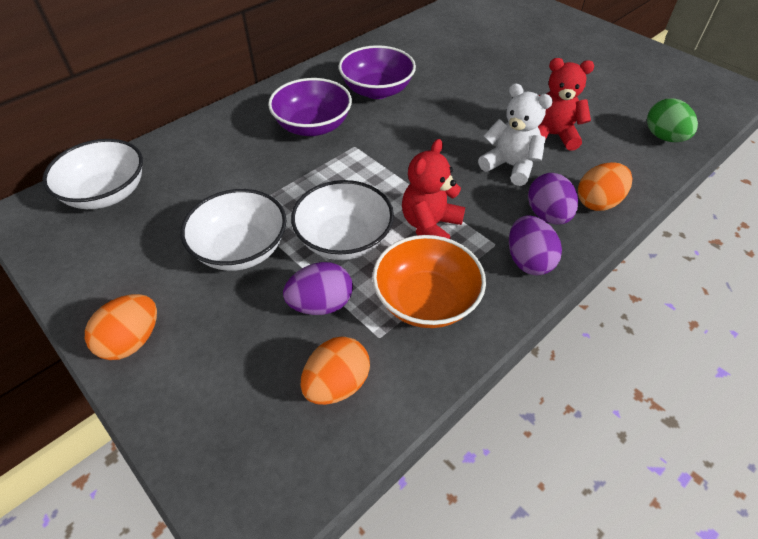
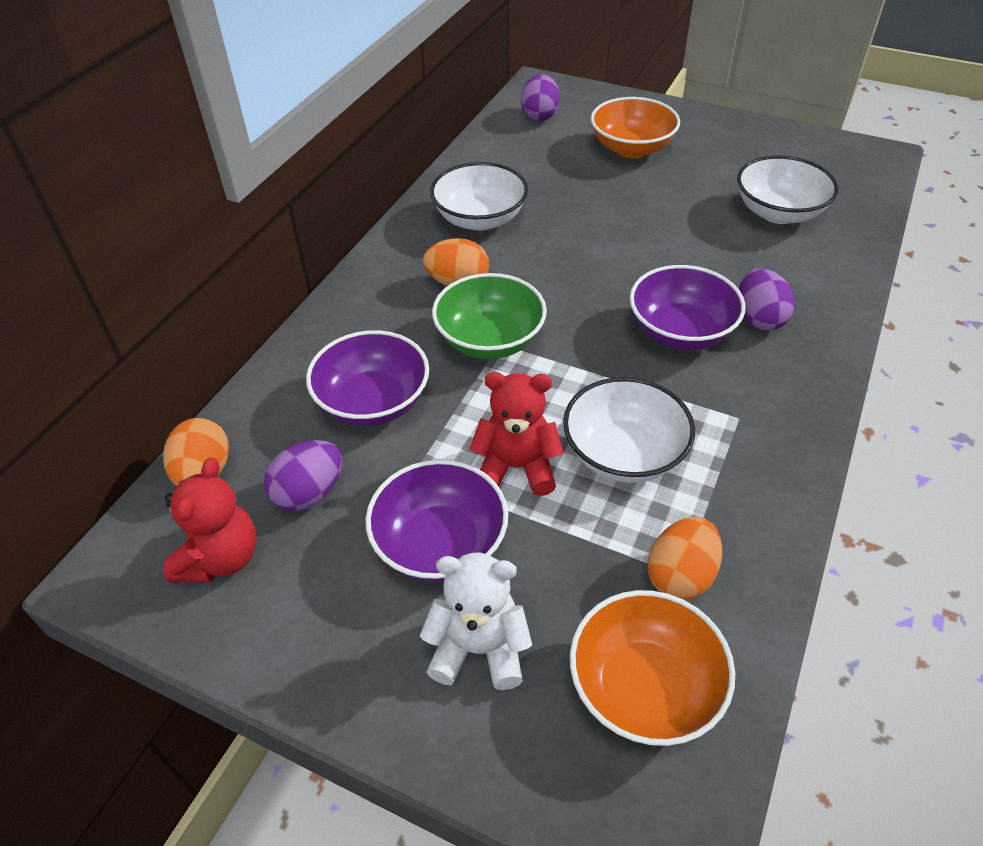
green bowl: none = 0 -> [432,273,547,359] = 1
green egg: [647,98,698,142] = 1 -> none = 0
orange bowl: [372,235,486,328] = 1 -> [570,590,735,746] [591,97,680,158] = 2
purple bowl: [268,78,352,136] [339,45,416,99] = 2 -> [306,330,429,426] [366,460,508,582] [630,265,745,350] = 3

